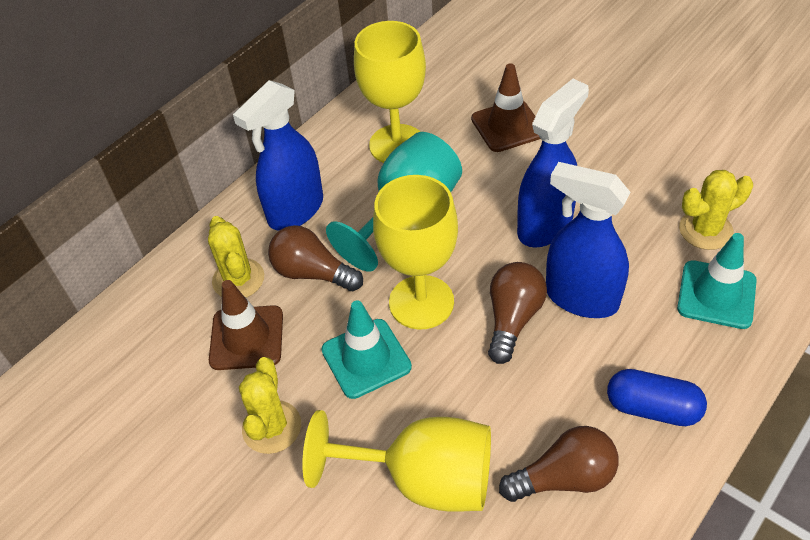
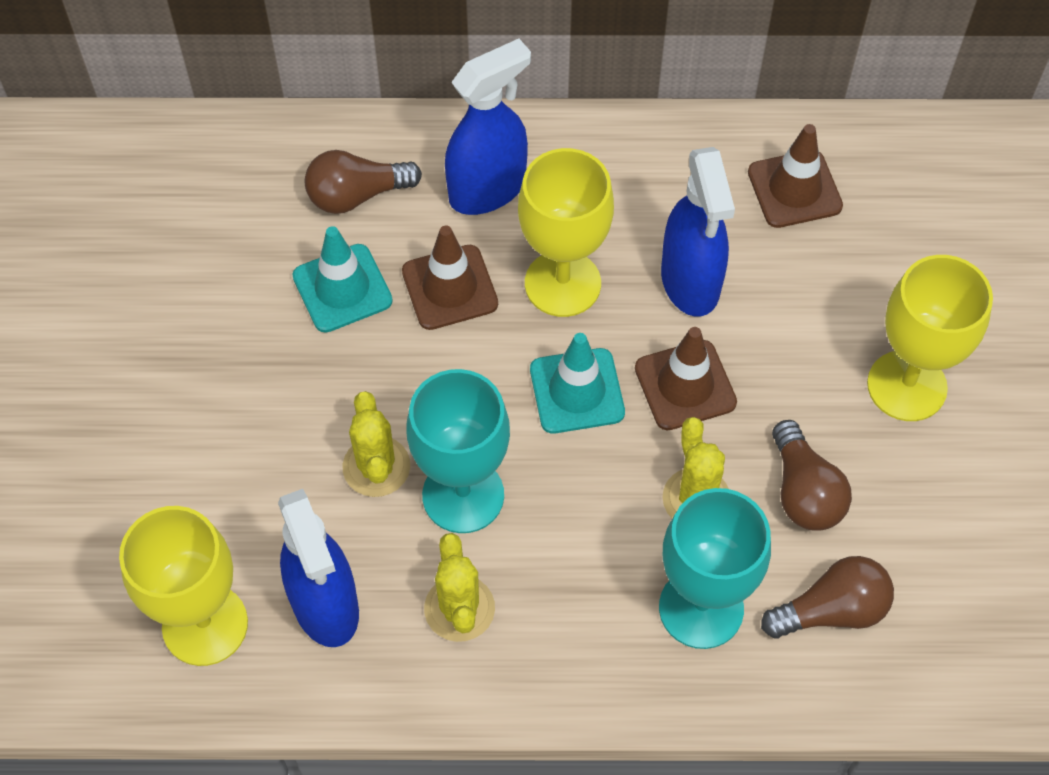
blue capsule: [607,369,707,426] = 1 -> none = 0
brown traffic cone: [209,280,283,370] [471,63,541,152] = 2 -> [402,226,498,330] [635,327,737,430] [748,124,843,228] = 3
turquoise goblet: [326,132,462,272] = 1 -> [407,369,510,533] [659,488,771,649] = 2

